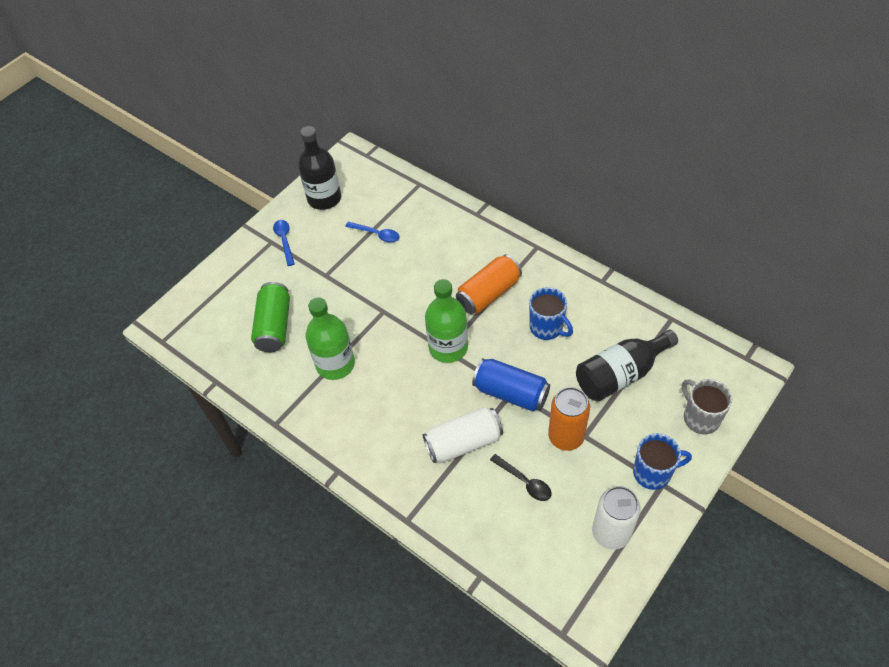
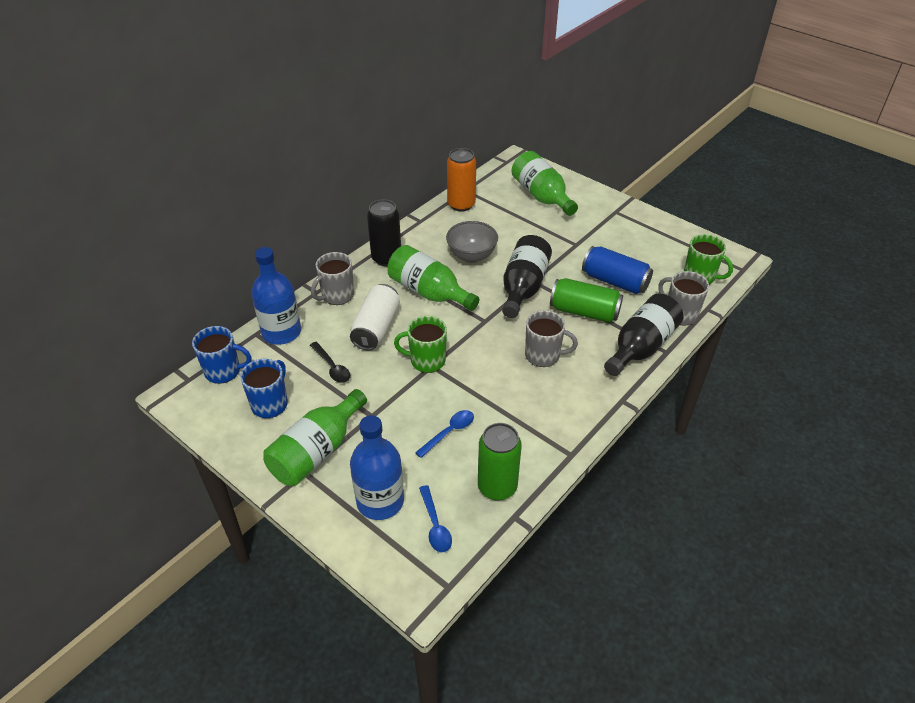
black can: none = 0 -> [367,199,401,266] = 1
blue bottle: none = 0 -> [252,247,301,345] [350,415,404,520] = 2
green bottle: [305,297,355,380] [425,279,468,363] = 2 -> [263,389,367,486] [387,245,479,311] [511,151,578,216] = 3
green can: [251,282,290,352] = 1 -> [478,423,522,501] [550,278,623,323] = 2
green mug: none = 0 -> [394,316,447,373] [684,234,733,284] = 2
grey bowl: none = 0 -> [446,221,498,263] = 1
grey mug: [682,379,732,434] = 1 -> [311,252,354,305] [525,310,578,367] [658,271,709,325] = 3
orange can: [456,254,522,314] [548,387,590,451] = 2 -> [447,148,476,212] = 1
white can: [423,407,503,463] [592,486,641,550] = 2 -> [350,284,400,350] = 1

